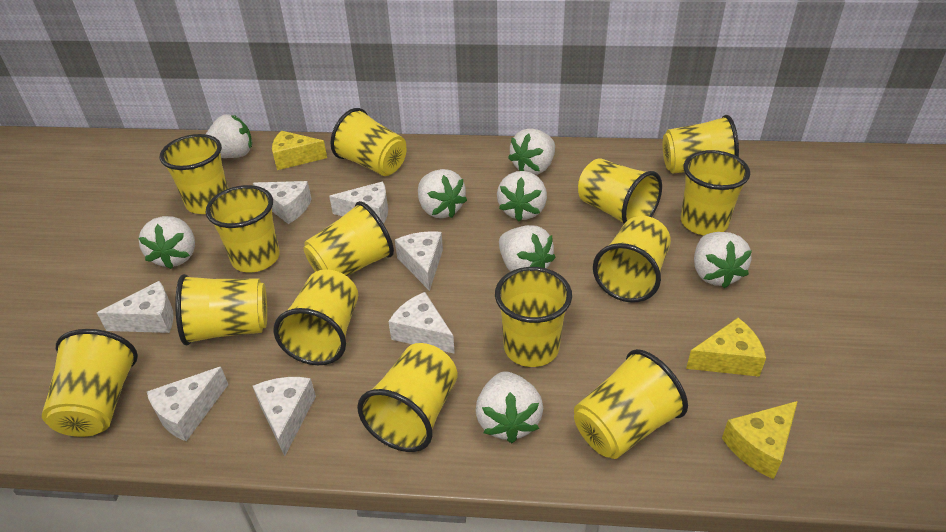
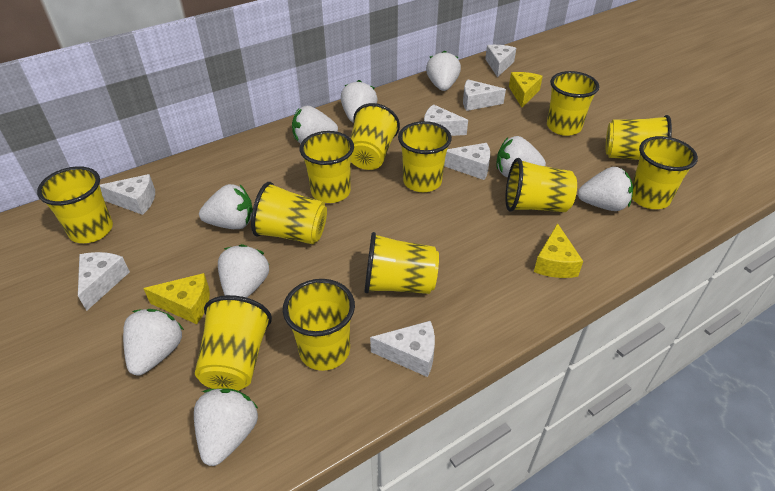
white strawberry: [138,216,195,269] [206,114,252,158] [418,169,467,218] [476,371,543,443] [497,171,547,222] [499,225,556,272] [508,128,555,175] [694,232,752,288] = 8 -> [123,309,184,375] [194,389,258,466] [199,184,253,229] [218,244,269,298] [292,106,338,144] [341,80,378,123] [426,51,461,91] [497,136,546,177] [577,167,633,211] = 9
yellow cup: [42,329,138,437] [160,134,228,214] [175,274,267,345] [206,185,280,272] [273,269,358,365] [303,201,394,276] [330,108,406,176] [357,343,457,452] [495,267,572,367] [574,349,688,459] [578,158,662,224] [593,216,671,303] [663,115,739,174] [681,150,750,235] = 14 -> [37,166,113,243] [195,295,272,391] [251,182,327,244] [283,279,355,371] [300,131,354,203] [350,103,400,170] [364,232,439,294] [398,121,452,192] [505,158,577,212] [547,71,599,136] [606,115,672,160] [632,136,698,209] = 12

